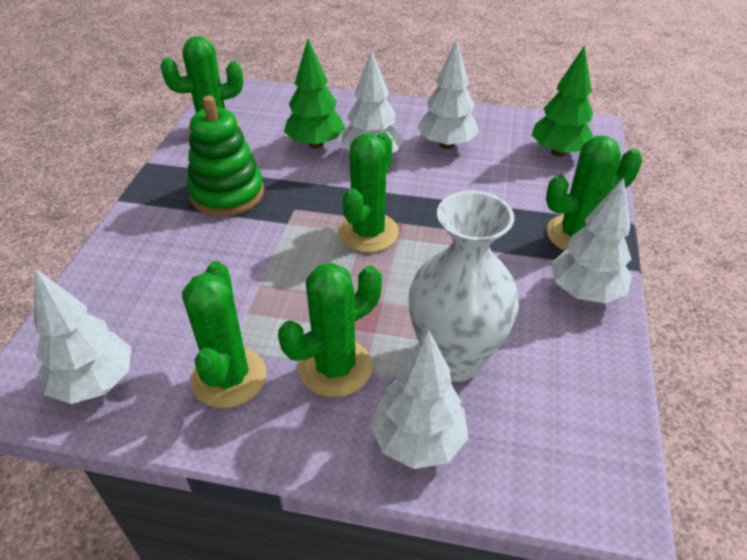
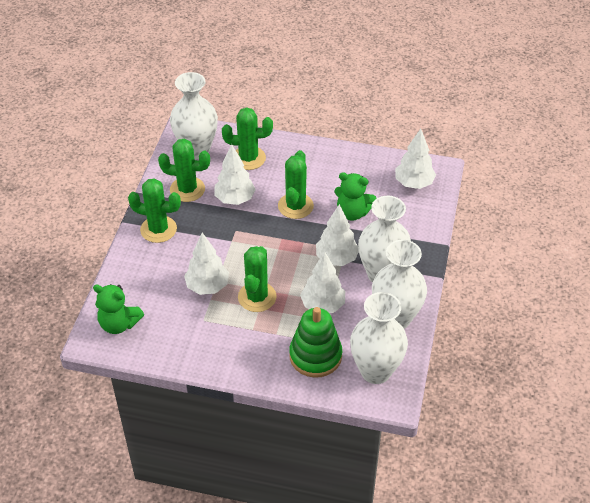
green teddy bear: none = 0 -> [93,284,144,334] [334,172,377,221] = 2
green tree: [284,39,345,149] [531,45,594,157] = 2 -> none = 0
white vase: [409,191,519,382] = 1 -> [170,72,218,159] [350,292,408,384] [358,196,411,283] [372,240,427,329] = 4

